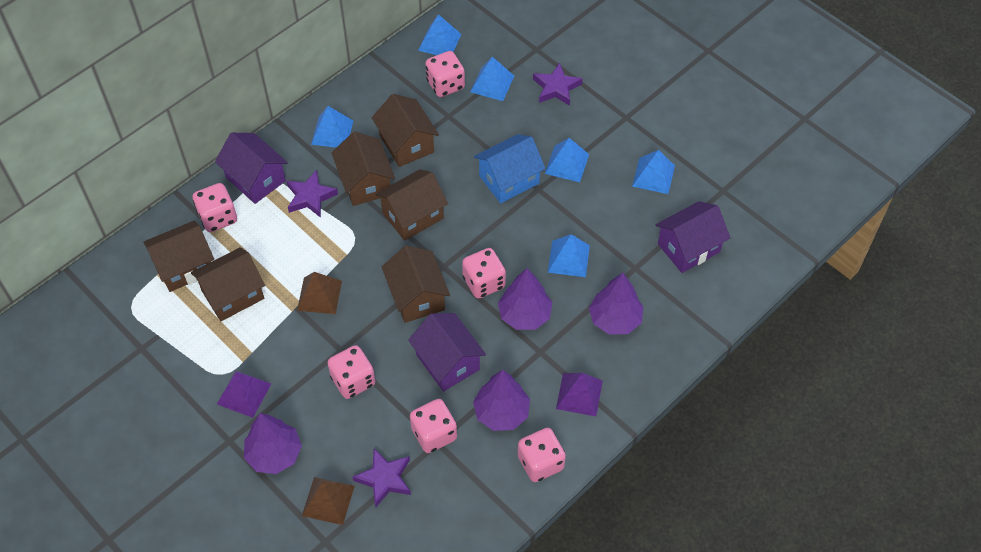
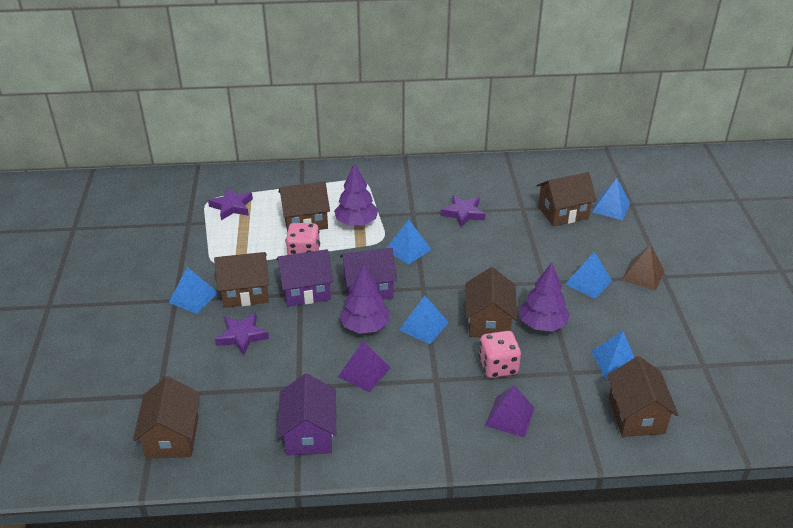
blue house: [474,134,546,203] = 1 -> none = 0
brown pyramid: [297,272,342,314] [302,477,355,525] = 2 -> [622,245,664,291] = 1
pink dice: [193,183,237,232] [328,345,375,399] [410,399,457,453] [425,51,465,97] [462,248,506,299] [518,428,566,482] = 6 -> [285,223,320,255] [479,331,521,378] = 2
purple tree: [244,413,302,474] [473,370,530,431] [498,268,552,330] [589,273,643,335] = 4 -> [334,163,378,226] [339,264,389,334] [519,262,570,332] = 3

